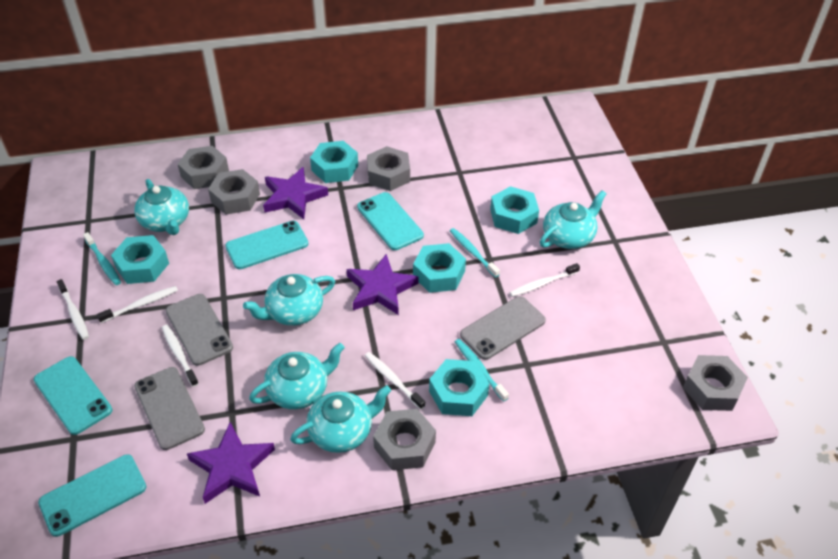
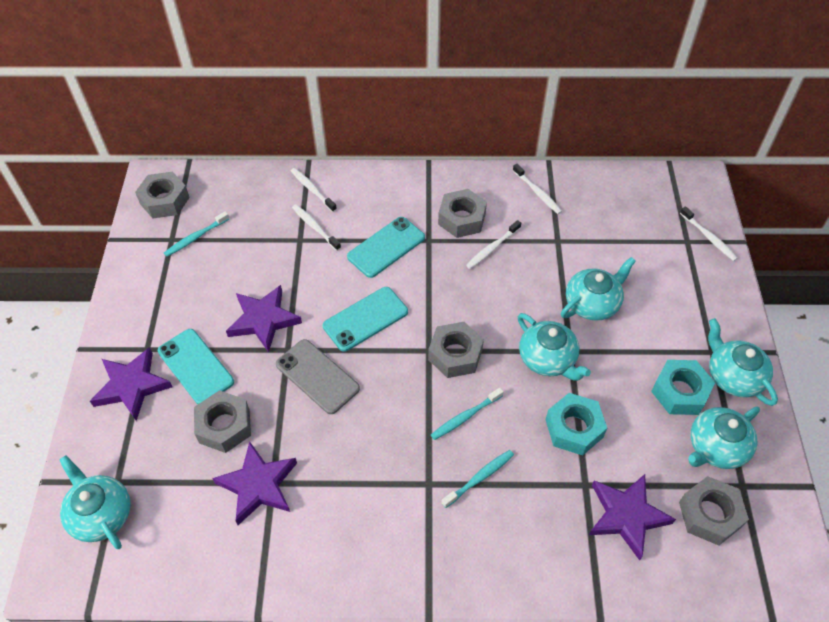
grey phone: [134,367,205,450] [166,294,233,366] [460,296,546,360] = 3 -> [276,339,360,414] = 1
purple star: [187,422,275,504] [263,167,328,219] [347,254,418,315] = 3 -> [90,347,172,421] [212,441,297,525] [226,285,302,353] [589,474,676,561] = 4
turquoise nut: [111,235,169,284] [310,141,358,183] [413,243,466,293] [429,359,490,416] [490,186,539,234] = 5 -> [546,393,607,455] [651,360,715,415] = 2
turquoise phone: [34,356,112,435] [38,454,146,537] [225,221,308,269] [357,192,424,250] = 4 -> [158,329,234,404] [323,287,408,352] [347,217,425,278] = 3

